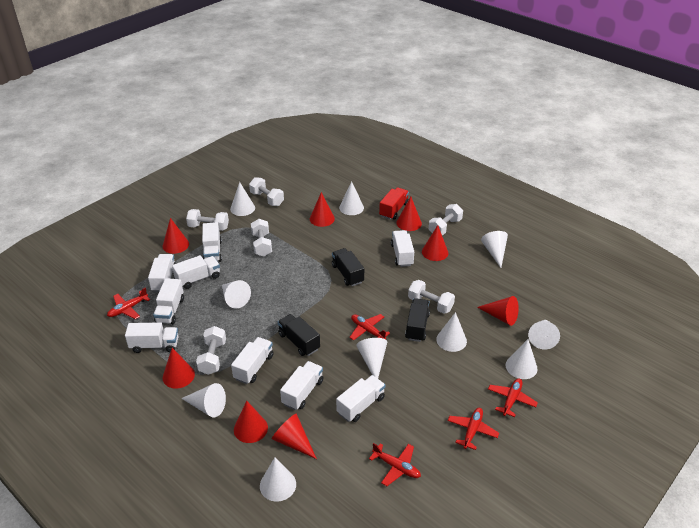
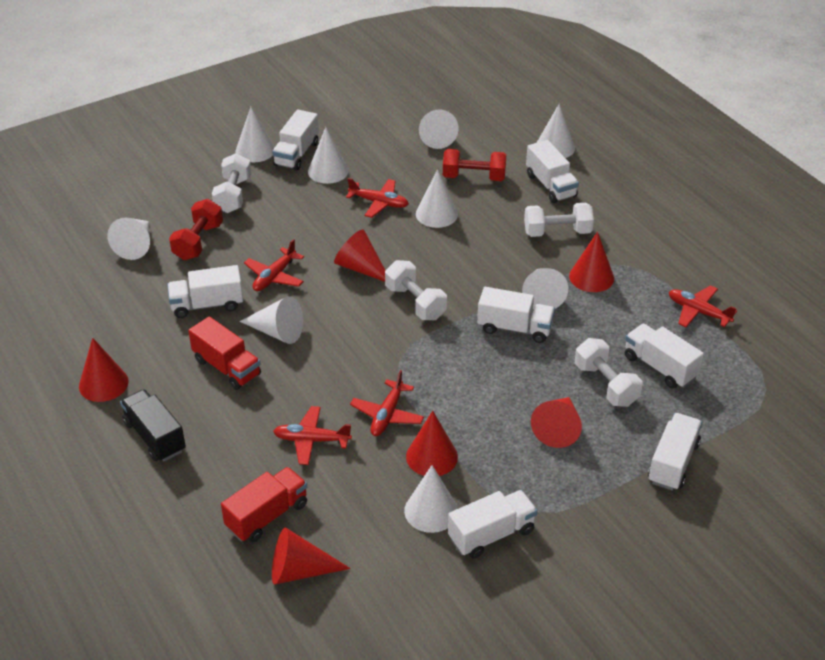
black truck: [278,314,320,356] [332,248,364,286] [405,298,430,342] = 3 -> [120,389,186,462] = 1
red cone: [162,348,195,389] [163,218,189,254] [234,401,268,443] [272,414,317,459] [310,192,335,227] [396,197,422,231] [422,225,448,261] [477,296,519,326] = 8 -> [79,338,129,402] [272,528,351,584] [334,229,386,282] [406,411,458,476] [531,397,582,448] [569,232,614,292] = 6
red dumbbell: none = 0 -> [169,199,223,260] [443,149,506,181] = 2
red truck: [379,187,409,220] = 1 -> [188,316,261,390] [221,467,307,542] = 2
white cone: [181,383,226,418] [222,280,251,308] [230,182,255,216] [260,458,296,502] [339,181,364,215] [356,338,387,378] [436,312,467,352] [481,231,508,268] [506,339,538,379] [528,320,560,349] = 10 -> [107,218,150,260] [235,107,275,162] [240,296,303,344] [308,127,349,184] [404,465,458,533] [416,169,458,228] [419,110,458,149] [522,268,568,309] [537,104,575,158] = 9
white dumbbell: [186,209,229,231] [196,326,226,375] [249,177,284,206] [251,219,272,257] [408,280,455,314] [429,204,463,235] = 6 -> [212,153,251,213] [385,260,447,320] [524,203,594,237] [575,338,642,407] = 4
white truck: [125,322,179,353] [148,254,176,292] [153,278,184,324] [172,255,220,289] [202,222,222,262] [231,337,274,384] [280,361,323,410] [336,375,385,422] [391,230,414,267] = 9 -> [167,265,243,318] [272,110,319,170] [448,490,537,558] [477,287,555,343] [526,140,579,203] [625,324,704,388] [648,413,702,491] = 7

